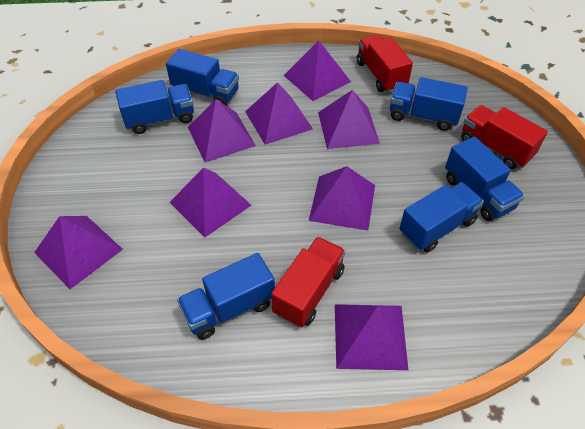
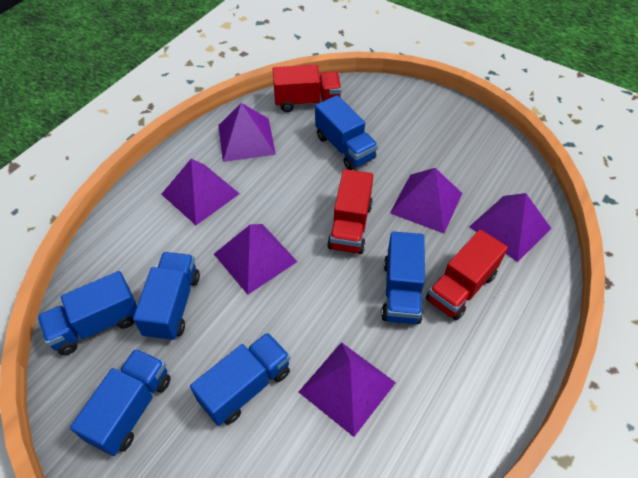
purple pyramid: [34,216,123,289] [169,167,251,238] [188,99,256,162] [245,82,313,145] [284,41,351,101] [309,166,375,231] [318,90,380,149] [335,304,408,370] = 8 -> [161,158,240,225] [214,224,297,295] [218,103,276,162] [299,342,396,437] [390,168,462,233] [469,193,552,262] = 6

